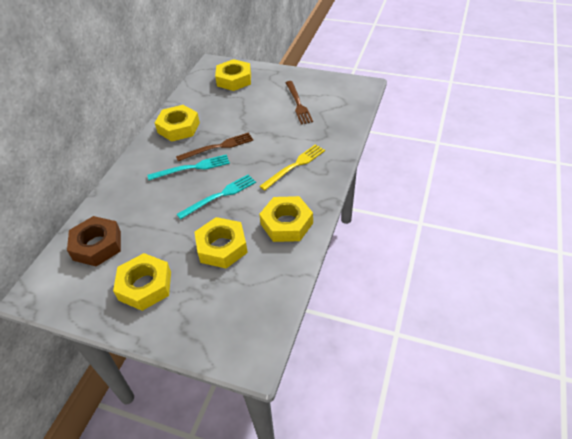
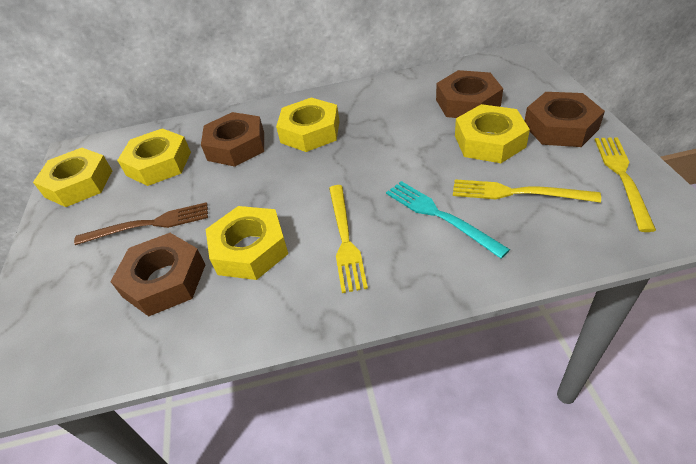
brown fork: [176,132,253,162] [285,81,313,125] = 2 -> [74,202,208,245] = 1
brown nut: [67,216,121,267] = 1 -> [110,233,206,316] [201,112,264,167] [436,70,503,118] [525,92,605,147] = 4
turquoise fork: [148,154,230,180] [177,174,256,219] = 2 -> [386,181,510,259] = 1
yellow fork: [259,144,325,190] = 1 -> [329,185,368,293] [453,179,601,203] [595,137,656,232] = 3

